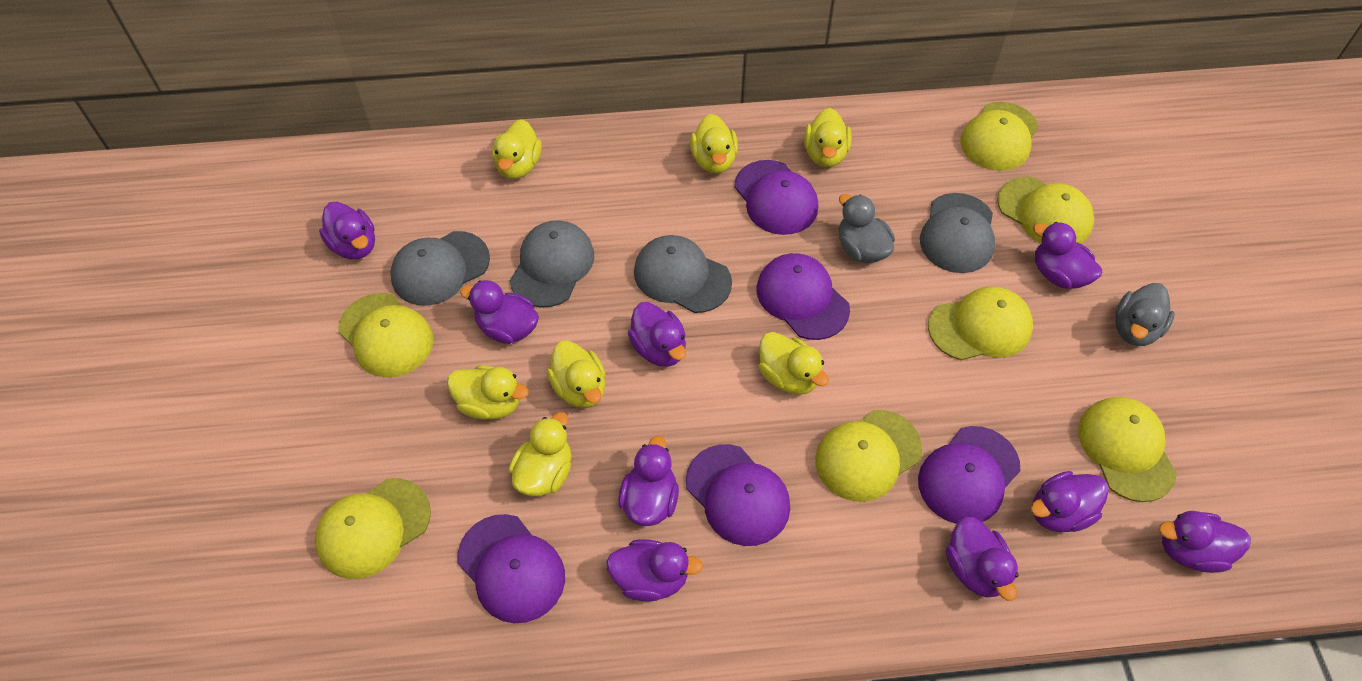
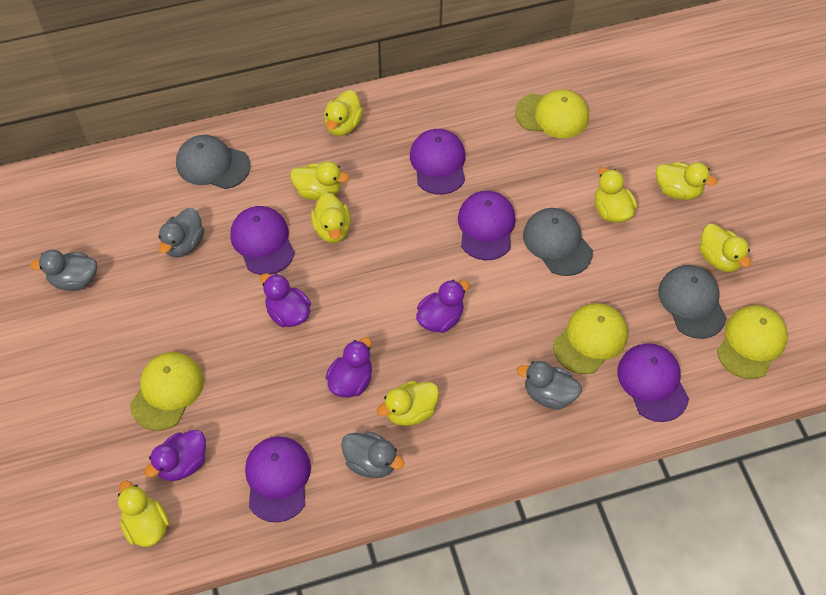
grey cap: [390,231,490,306] [510,220,594,308] [634,235,732,313] [920,193,995,273] = 4 -> [176,135,250,189] [523,208,593,276] [658,265,727,339] = 3
grey duck: [839,194,895,263] [1115,283,1175,346] = 2 -> [30,249,97,291] [159,208,204,258] [341,431,404,478] [517,361,582,410] = 4
purple duck: [319,201,375,259] [460,280,539,344] [606,539,703,601] [618,436,679,526] [628,302,686,367] [946,517,1019,601] [1030,471,1109,532] [1033,222,1102,289] [1159,511,1251,573] = 9 -> [144,430,206,481] [260,273,311,327] [326,337,372,398] [416,280,470,333] = 4
yellow cap: [315,478,431,579] [338,293,433,378] [815,410,922,502] [928,286,1033,360] [961,102,1039,171] [997,177,1094,244] [1078,397,1177,502] = 7 -> [130,352,204,431] [515,90,589,138] [553,303,628,374] [717,305,788,379] = 4
yellow duck: [447,365,529,420] [492,119,542,179] [509,412,571,496] [547,340,606,408] [690,114,738,173] [759,332,829,395] [804,108,852,167] = 7 -> [118,480,170,547] [290,161,349,200] [311,192,351,243] [324,90,364,136] [377,381,439,426] [595,167,637,223] [656,162,717,200] [699,224,751,272] = 8

